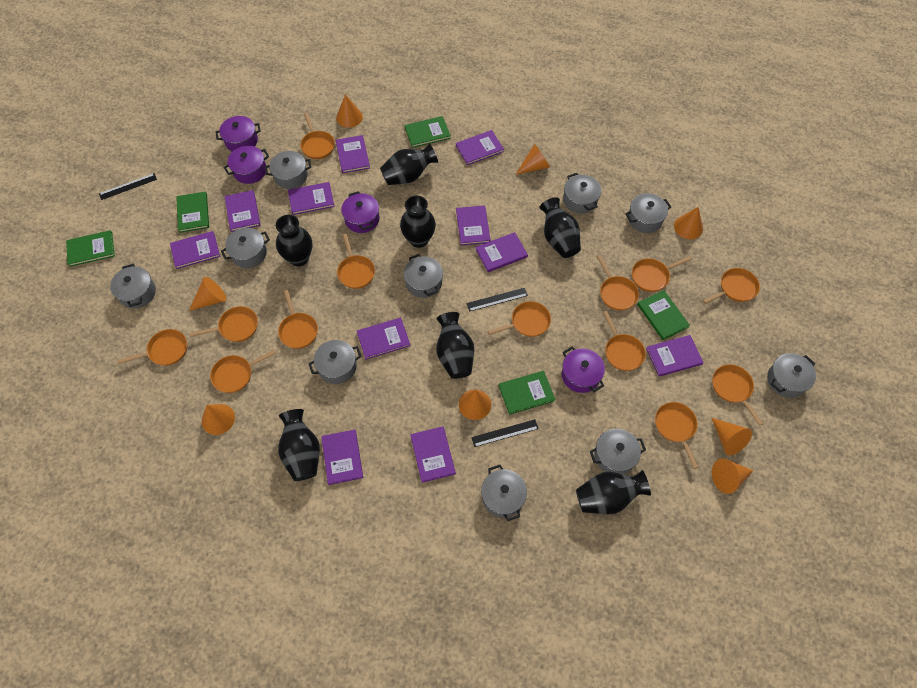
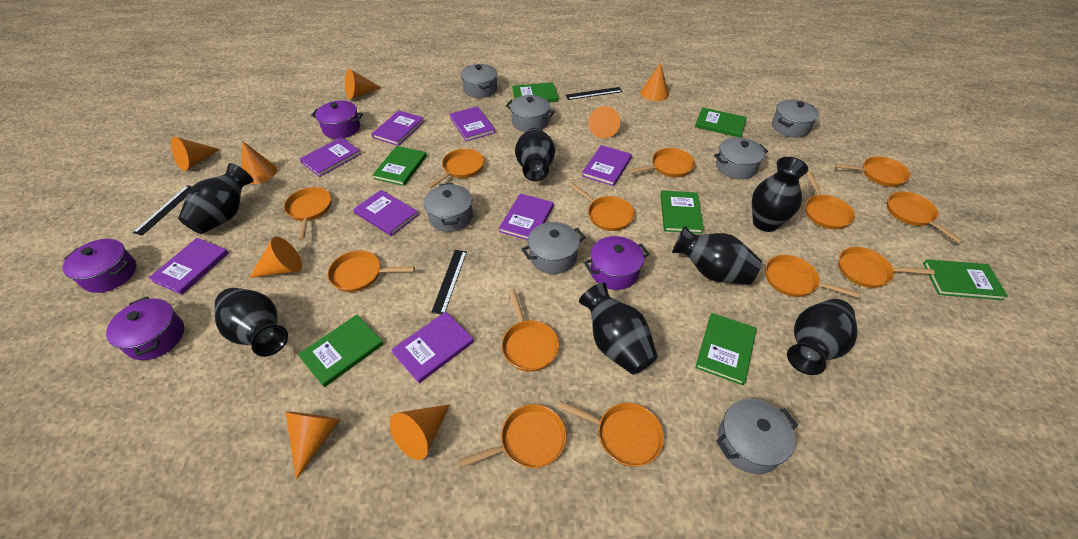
green book: [66,230,115,267] [176,192,209,233] [405,116,451,148] [499,371,555,415] [637,290,690,340] = 5 -> [298,315,384,387] [373,146,427,186] [512,82,558,102] [660,191,704,234] [695,107,747,137] [695,313,757,385] [923,259,1008,300] = 7
grey pot: [110,264,156,308] [221,228,270,268] [265,151,311,189] [308,340,362,384] [404,254,443,298] [481,465,527,521] [563,173,601,214] [590,429,646,475] [625,193,671,233] [767,353,816,398] = 10 -> [424,183,473,232] [461,64,498,98] [506,95,555,132] [522,222,585,274] [714,137,768,179] [716,399,798,474] [772,99,819,138] = 7
purple book: [170,231,220,269] [225,190,260,232] [288,182,335,215] [321,430,363,485] [336,135,370,173] [357,318,410,360] [410,426,456,483] [456,130,504,165] [456,205,491,246] [476,232,528,272] [646,335,704,377] = 11 -> [149,238,229,295] [300,137,361,177] [353,190,419,236] [371,110,425,146] [391,312,474,383] [449,106,495,141] [499,193,554,240] [582,145,632,186] = 8

